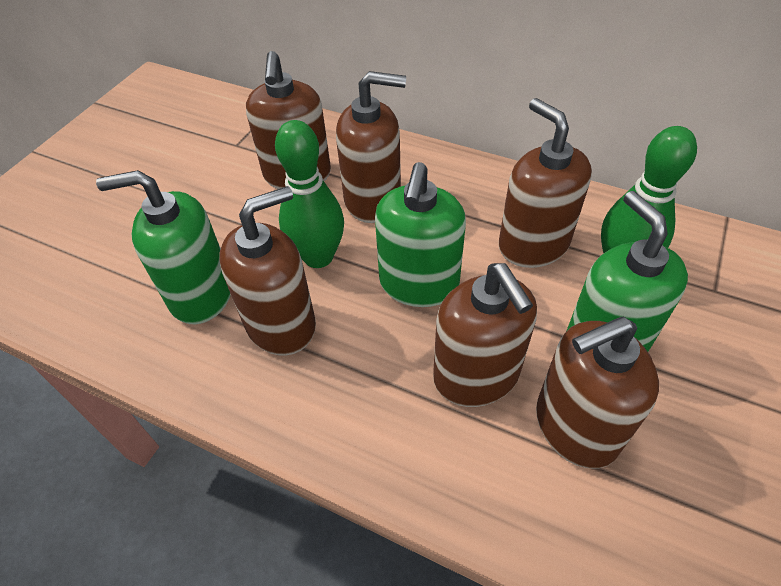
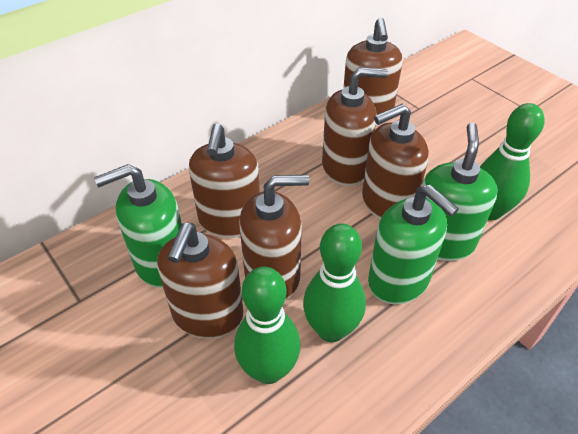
green bowling pin: [275,120,344,268] [601,126,697,254] = 2 -> [234,267,300,384] [303,223,366,342] [480,103,545,220] = 3

